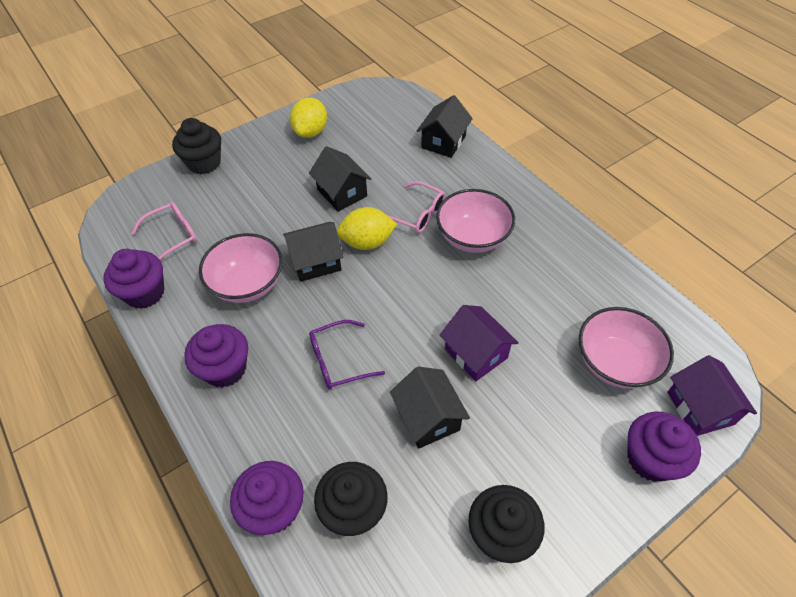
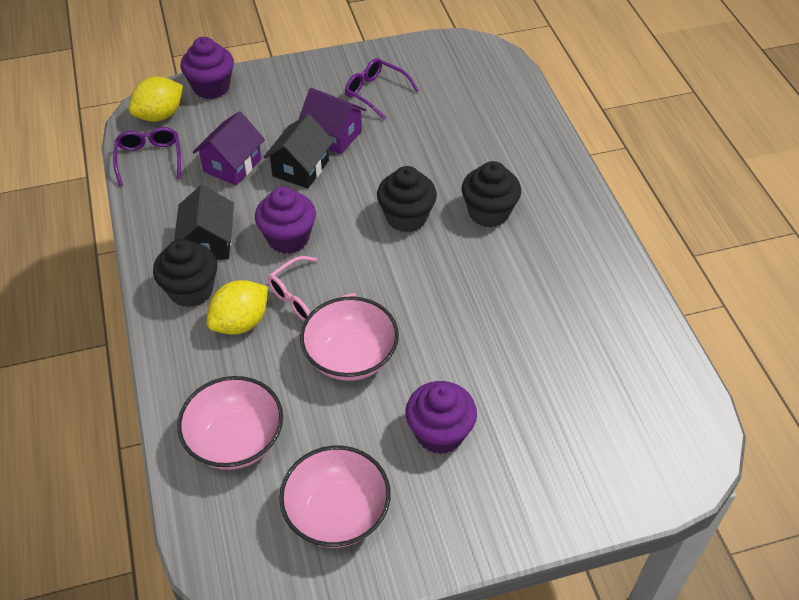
black house: [283,222,344,282] [309,146,372,212] [390,367,470,449] [417,95,473,158] = 4 -> [174,185,234,260] [264,114,334,189] = 2
pink glasses: [131,202,197,260] [389,181,446,233] = 2 -> [268,256,356,321] = 1
purple cupcake: [103,249,164,309] [184,324,248,388] [230,461,304,535] [627,412,701,482] = 4 -> [181,37,234,99] [255,187,316,254] [405,381,477,454] = 3
purple glasses: [309,320,385,390] = 1 -> [113,127,181,186] [345,58,419,120] = 2

